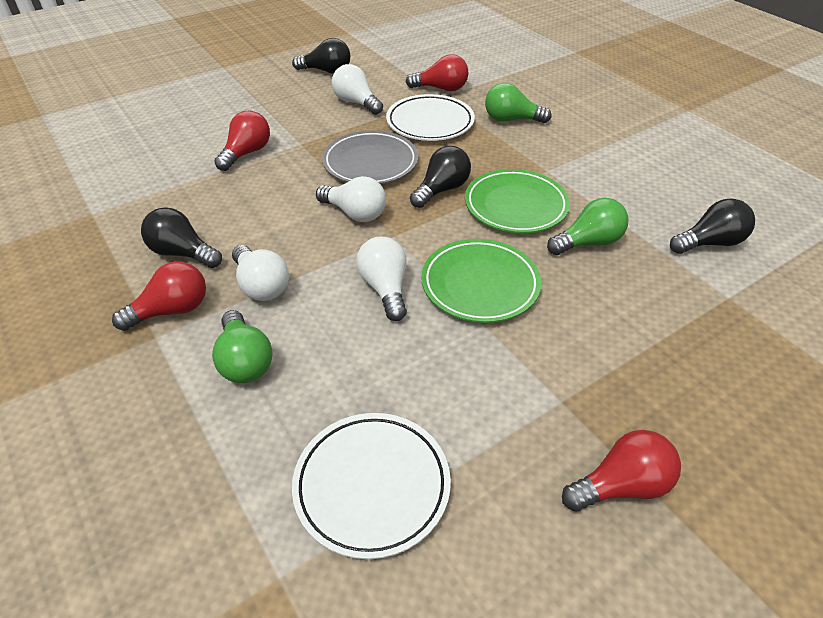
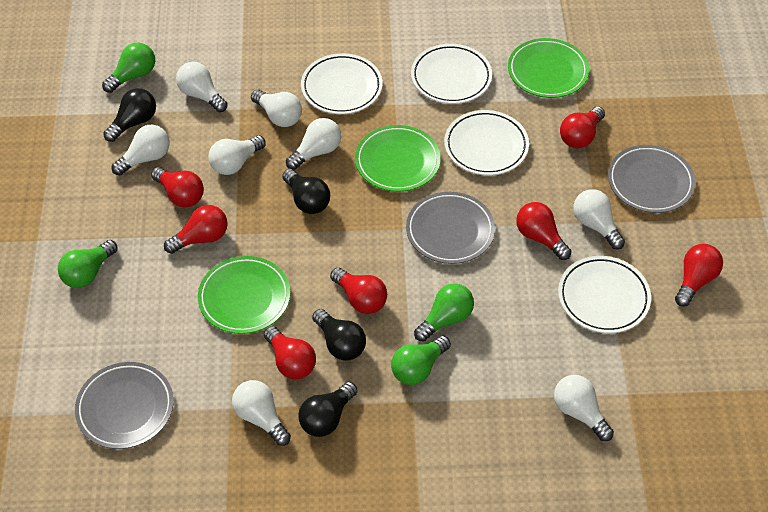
green light bulb: [212,310,273,383] [485,83,552,123] [547,198,629,255] = 3 -> [58,240,118,288] [102,42,155,93] [391,335,451,385] [414,283,474,342] = 4
green plate: [421,239,541,323] [465,169,570,233] = 2 -> [198,256,290,334] [355,125,441,192] [508,38,589,98] = 3
grey plate: [322,130,418,184] = 1 -> [75,362,174,449] [406,192,495,264] [608,145,695,213] = 3
red light bulb: [112,261,206,331] [214,110,270,171] [406,54,468,91] [562,430,681,512] = 4 -> [151,167,204,208] [164,205,228,254] [264,326,316,379] [330,267,387,314] [516,202,572,260] [560,107,605,148] [675,244,723,307] = 7
white light bulb: [232,245,289,301] [316,176,386,222] [332,64,383,115] [356,236,407,321] = 4 -> [112,125,169,175] [176,62,228,112] [209,135,266,175] [232,380,291,446] [251,90,302,127] [286,118,341,170] [554,375,614,441] [574,189,625,250] = 8
white plate: [292,413,451,559] [386,94,475,141] = 2 -> [301,53,383,114] [411,44,492,104] [444,110,529,175] [558,256,651,333] = 4

